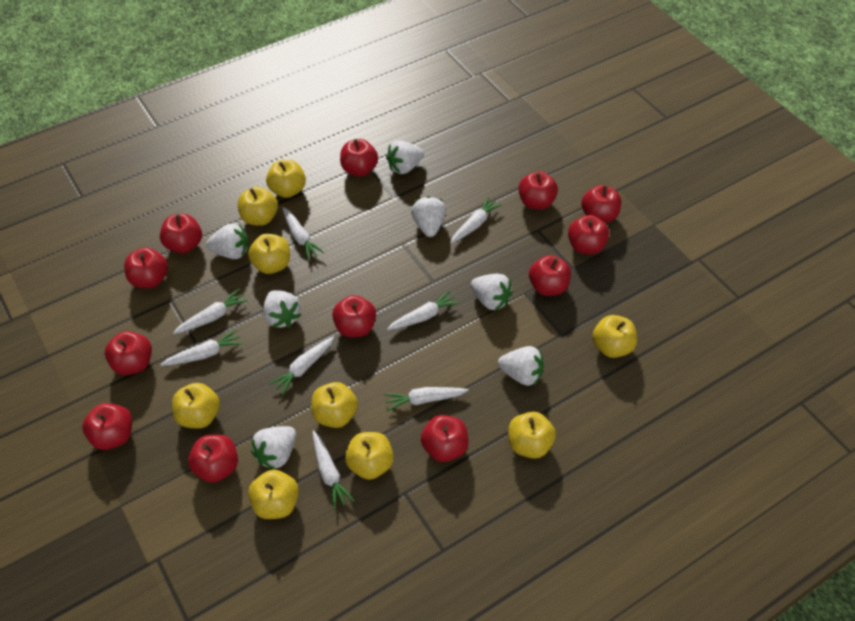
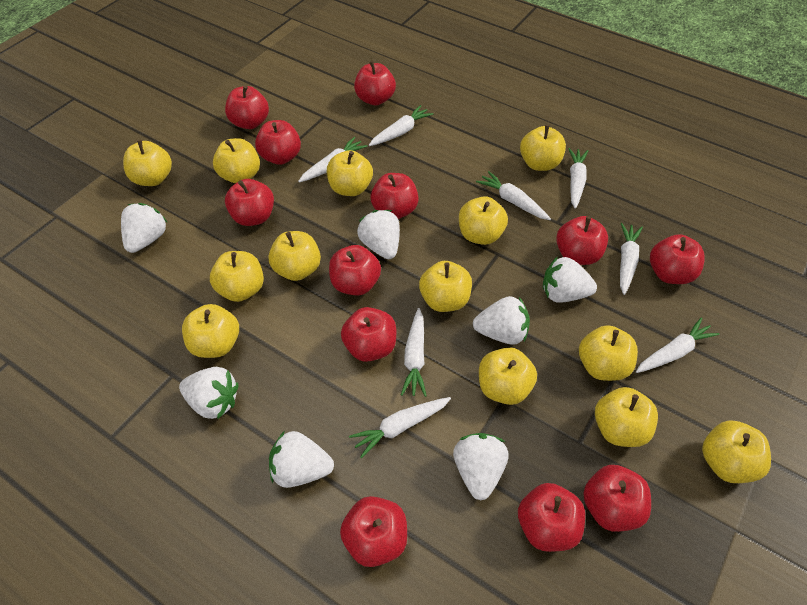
yellow apple: [172,383,220,428] [238,187,278,226] [248,234,290,274] [248,470,299,519] [266,160,306,198] [311,382,358,428] [345,432,394,480] [508,412,556,459] [592,315,637,358] = 9 -> [123,140,172,186] [182,304,239,358] [210,251,264,302] [213,138,260,184] [268,231,321,281] [327,150,373,196] [419,261,472,312] [459,196,508,245] [479,347,537,405] [520,125,566,171] [579,325,638,381] [595,387,658,447] [702,420,771,483] = 13

